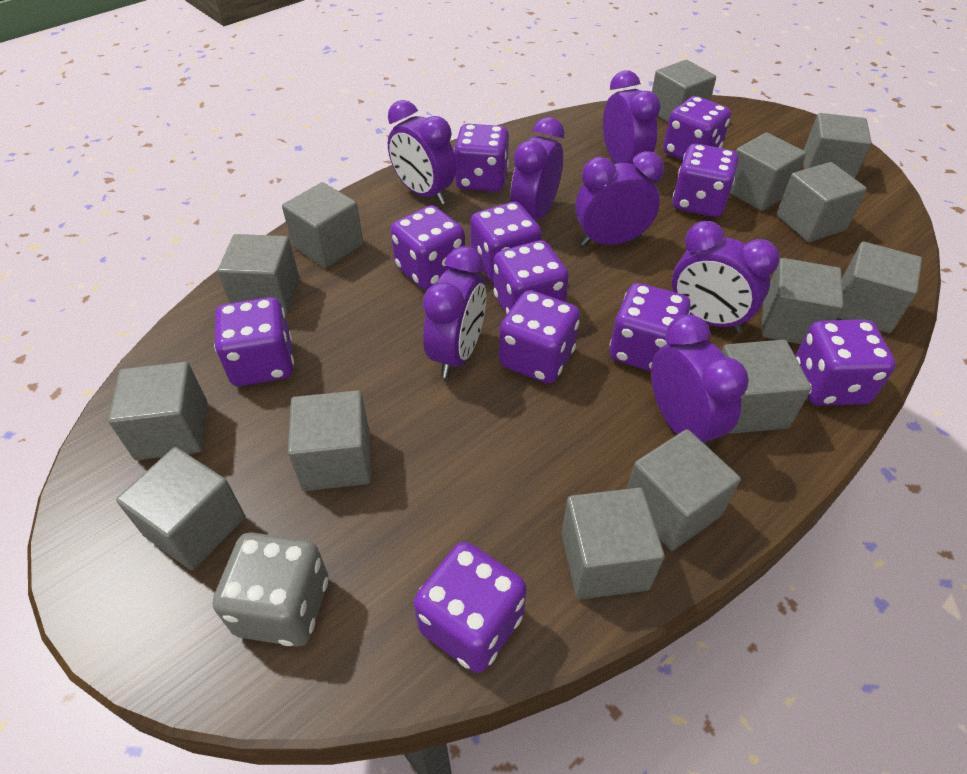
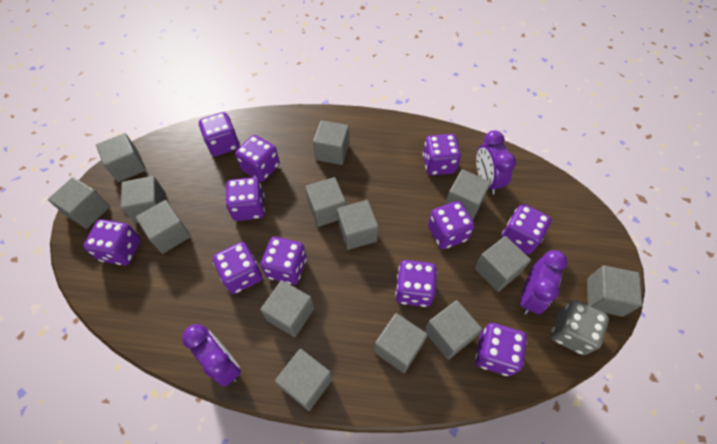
purple clock: [388,100,456,205] [423,246,486,378] [511,117,565,220] [575,151,664,246] [603,70,661,165] [651,314,749,446] [672,221,780,333] = 7 -> [182,324,241,387] [476,130,516,195] [520,250,568,314] = 3

